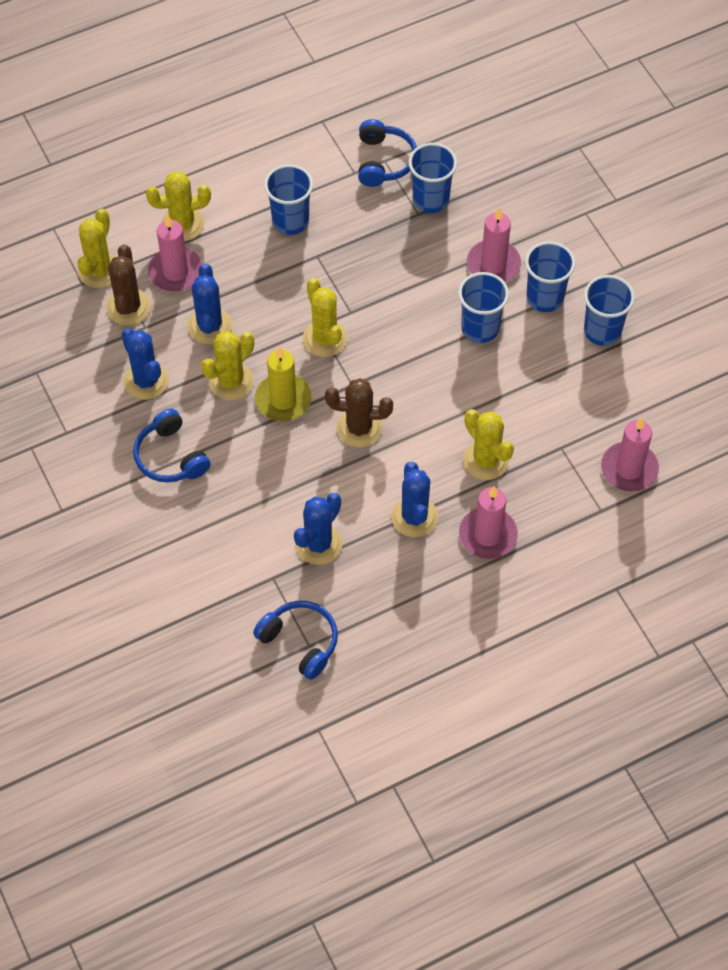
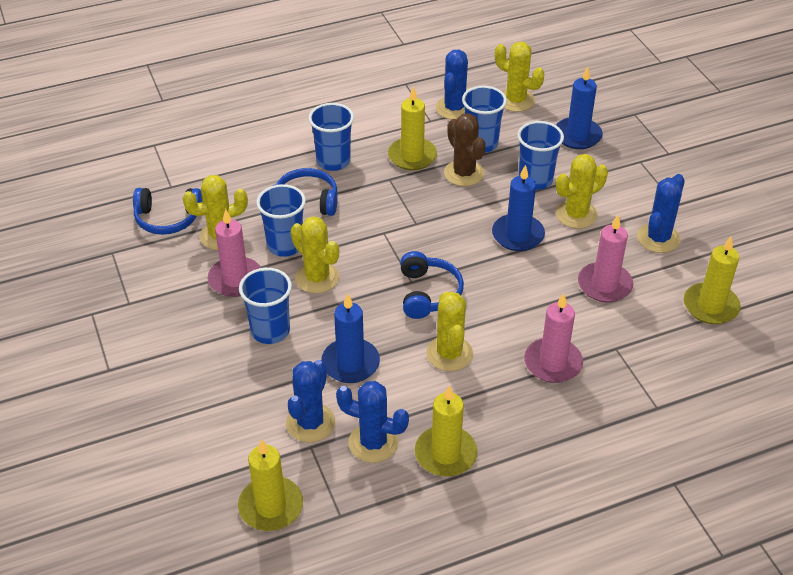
blue candle: none = 0 -> [321,293,380,383] [492,165,545,251] [556,66,603,149] = 3
brown cactus: [106,245,151,325] [325,378,393,447] = 2 -> [444,113,486,186] = 1
pink candle: [148,215,202,292] [459,486,518,559] [467,207,521,282] [601,418,659,492] = 4 -> [208,209,261,297] [524,293,583,383] [578,215,633,302] = 3
yellow candle: [255,346,311,421] = 1 -> [238,439,303,531] [388,87,437,170] [415,385,477,477] [684,236,741,324] = 4

